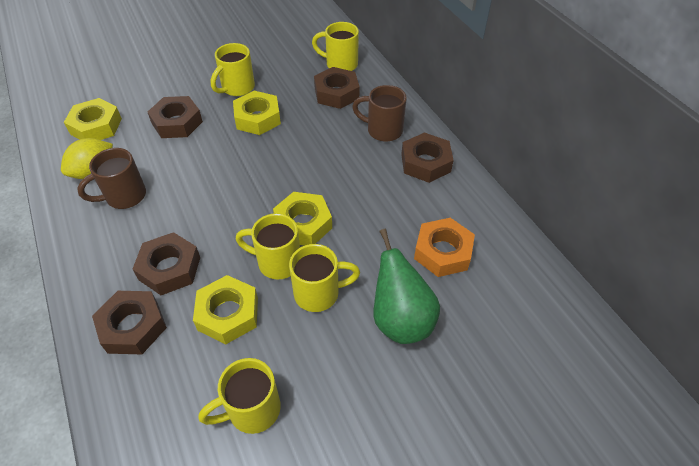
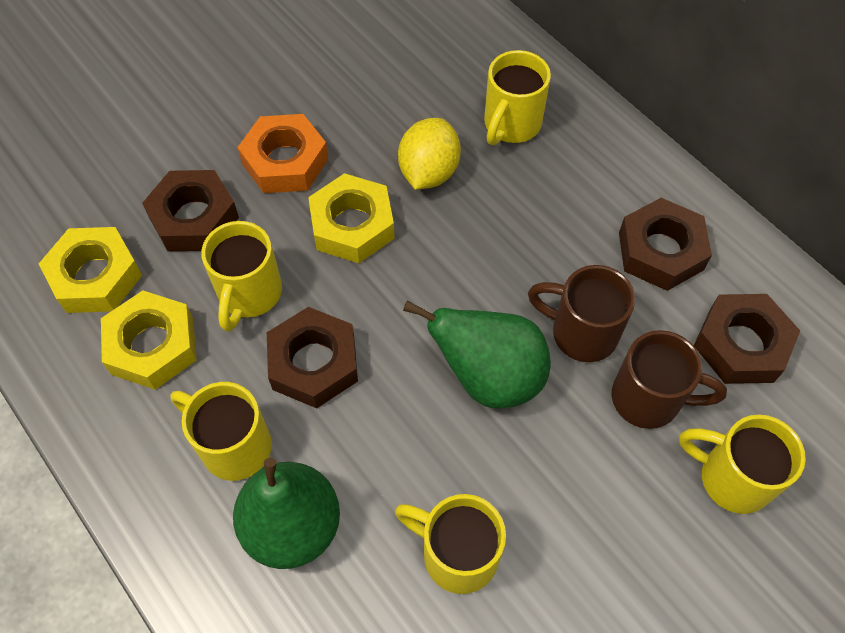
brown nut: [92,291,167,354] [133,232,200,295] [148,96,203,138] [314,67,360,109] [401,132,454,183] = 5 -> [142,170,239,251] [267,307,358,408] [619,198,712,291] [694,294,800,384] = 4
green pear: [374,229,440,344] = 1 -> [233,458,340,569] [403,301,551,409] = 2
yellow nut: [64,98,122,140] [193,275,258,344] [233,91,281,135] [273,192,332,245] = 4 -> [39,227,142,313] [101,290,197,390] [308,173,395,263] = 3

